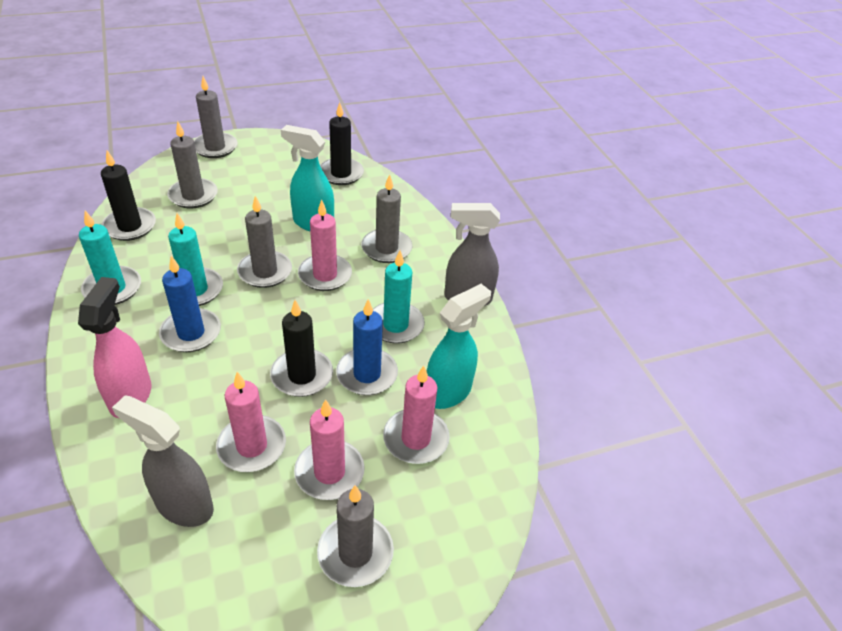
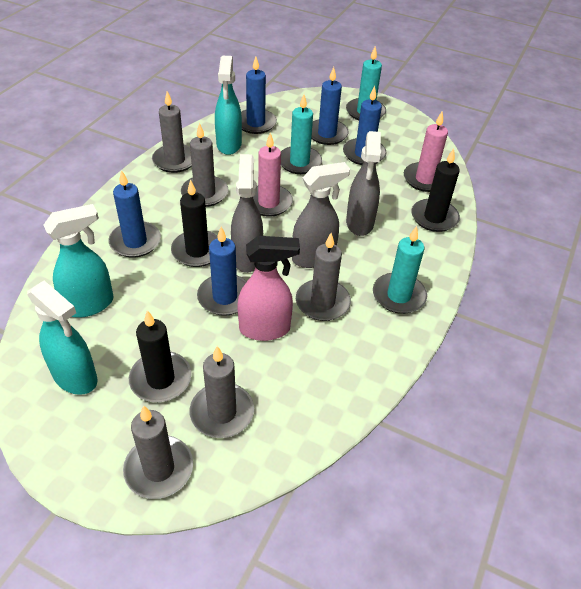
blue candle: [159,256,221,352] [336,299,398,395] = 2 -> [108,170,161,258] [197,227,247,316] [241,56,277,134] [311,67,349,145] [343,86,387,165] = 5
grey spray bottle: [112,395,214,527] [444,203,500,306] = 2 -> [231,154,263,273] [292,162,350,268] [346,131,381,236] = 3
pink candle: [216,372,286,472] [294,399,365,500] [298,200,352,291] [383,366,450,464] = 4 -> [253,133,293,217] [404,112,448,192] = 2
turquoise spray bottle: [281,125,334,231] [427,284,491,409] = 2 -> [27,281,98,395] [44,204,114,318] [215,56,242,155] = 3

